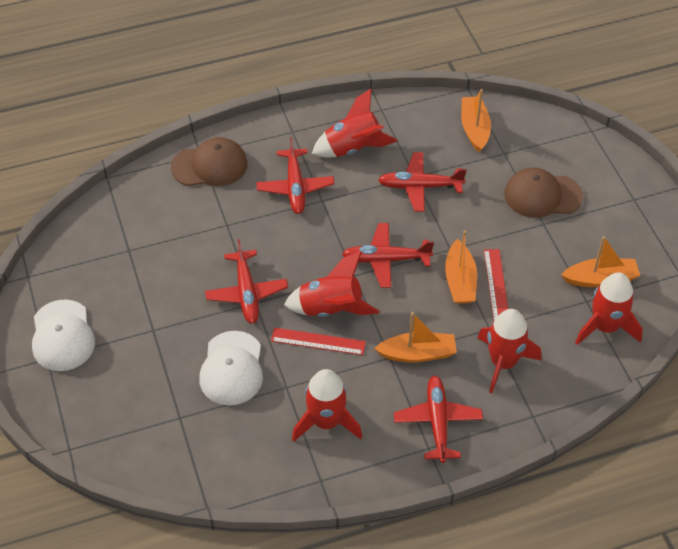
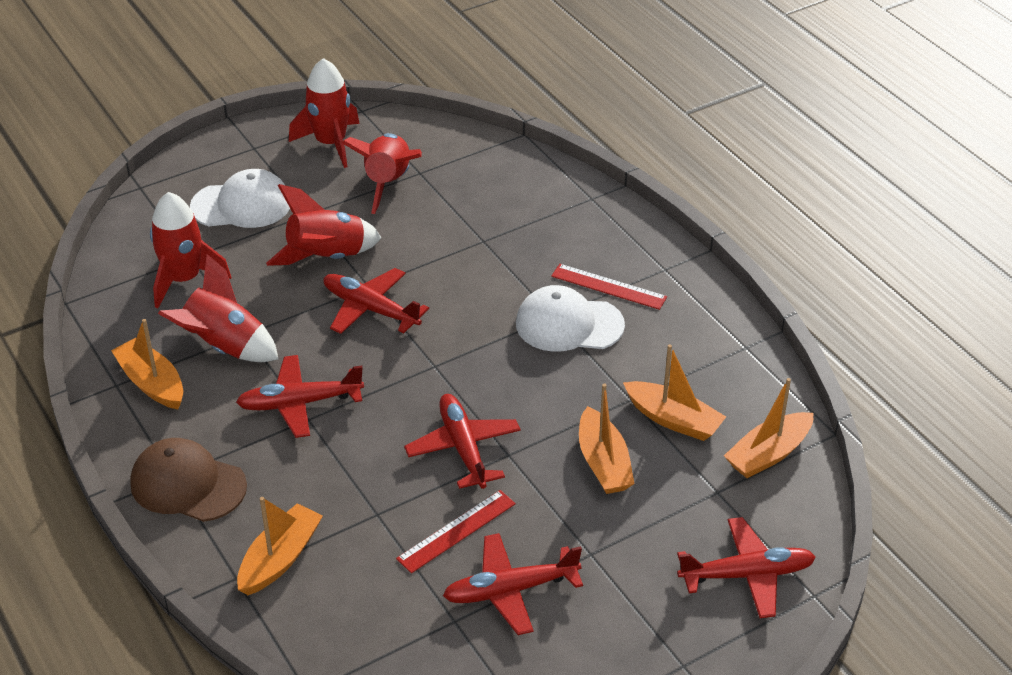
brown cap: [171,137,248,186] [504,168,583,218] = 2 -> [130,438,247,522] = 1
orange boat: [374,312,457,363] [445,230,477,304] [461,89,491,153] [561,236,640,287] = 4 -> [111,319,183,409] [237,497,323,595] [579,383,635,494] [623,344,726,441] [724,378,814,478] = 5

